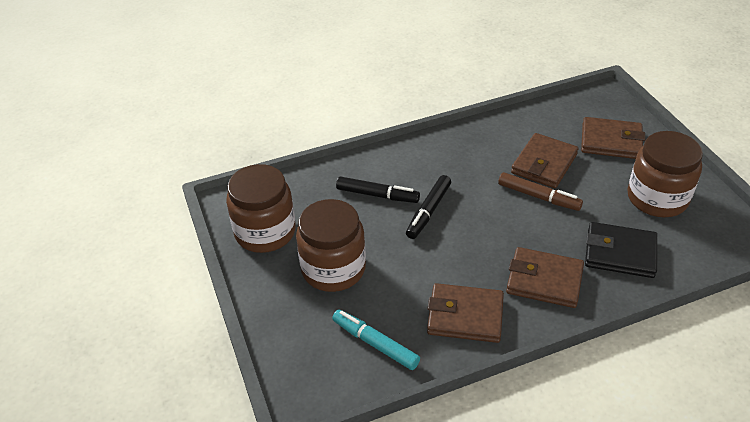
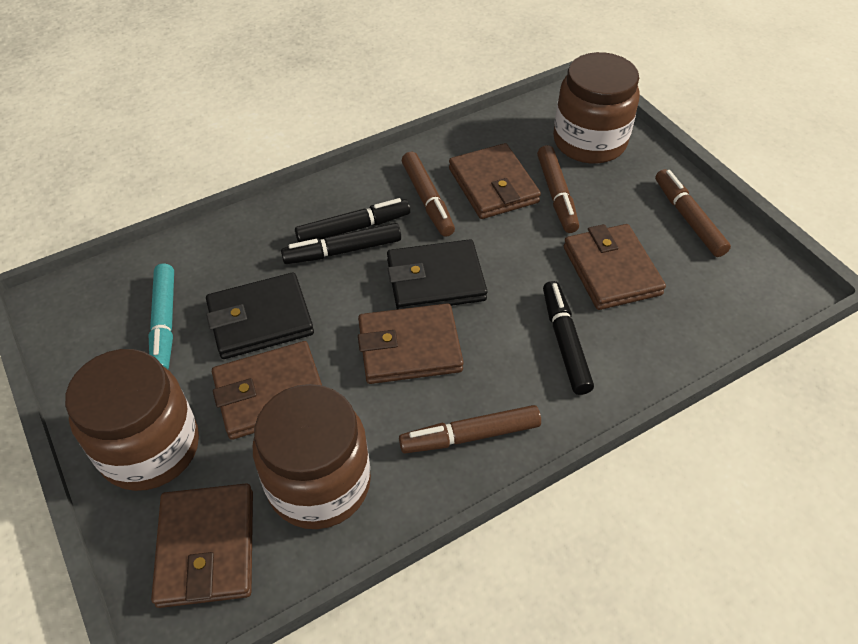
black marker: [336,176,420,203] [406,175,451,239] = 2 -> [281,223,401,264] [295,198,410,242] [543,281,594,395] = 3
black wallet: [585,222,657,278] = 1 -> [206,272,314,359] [387,239,487,309] = 2
brown marker: [498,172,583,211] = 1 -> [399,405,541,453] [402,152,455,237] [537,145,579,233] [655,169,731,257] = 4
brown wallet: [427,283,504,343] [506,247,584,308] [511,133,578,188] [581,117,645,159] = 4 -> [151,484,253,608] [212,341,322,440] [358,303,464,384] [449,143,541,219] [564,224,666,310] = 5

